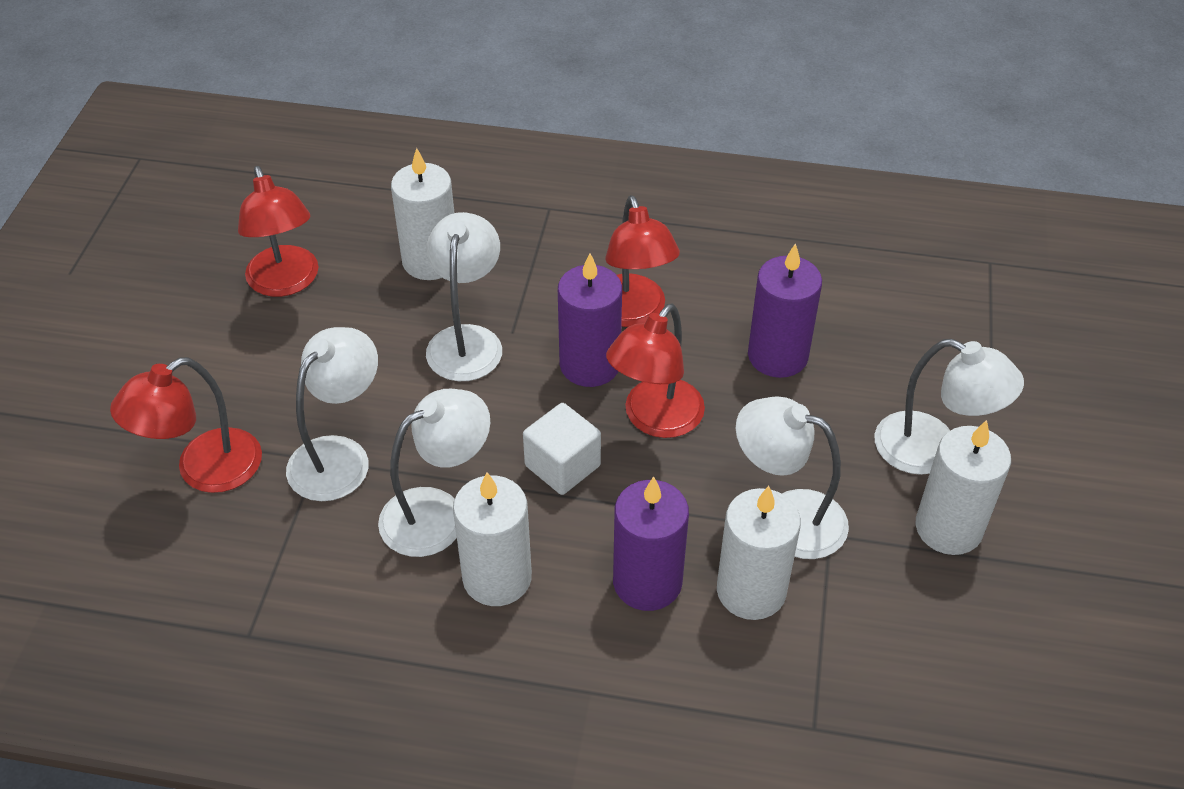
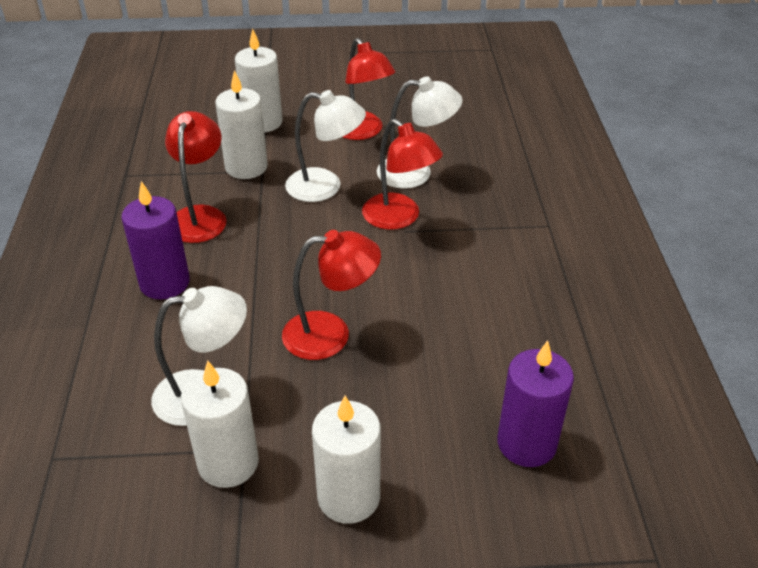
purple candle: [558,253,622,387] [613,476,689,611] [748,243,822,378] = 3 -> [121,181,190,299] [497,341,574,467] = 2
white cube: [523,403,601,495] = 1 -> none = 0
white lamp: [286,327,378,501] [378,389,490,557] [426,212,502,381] [736,396,849,559] [875,339,1024,475] = 5 -> [151,286,247,426] [285,90,366,202] [377,76,463,189] = 3

